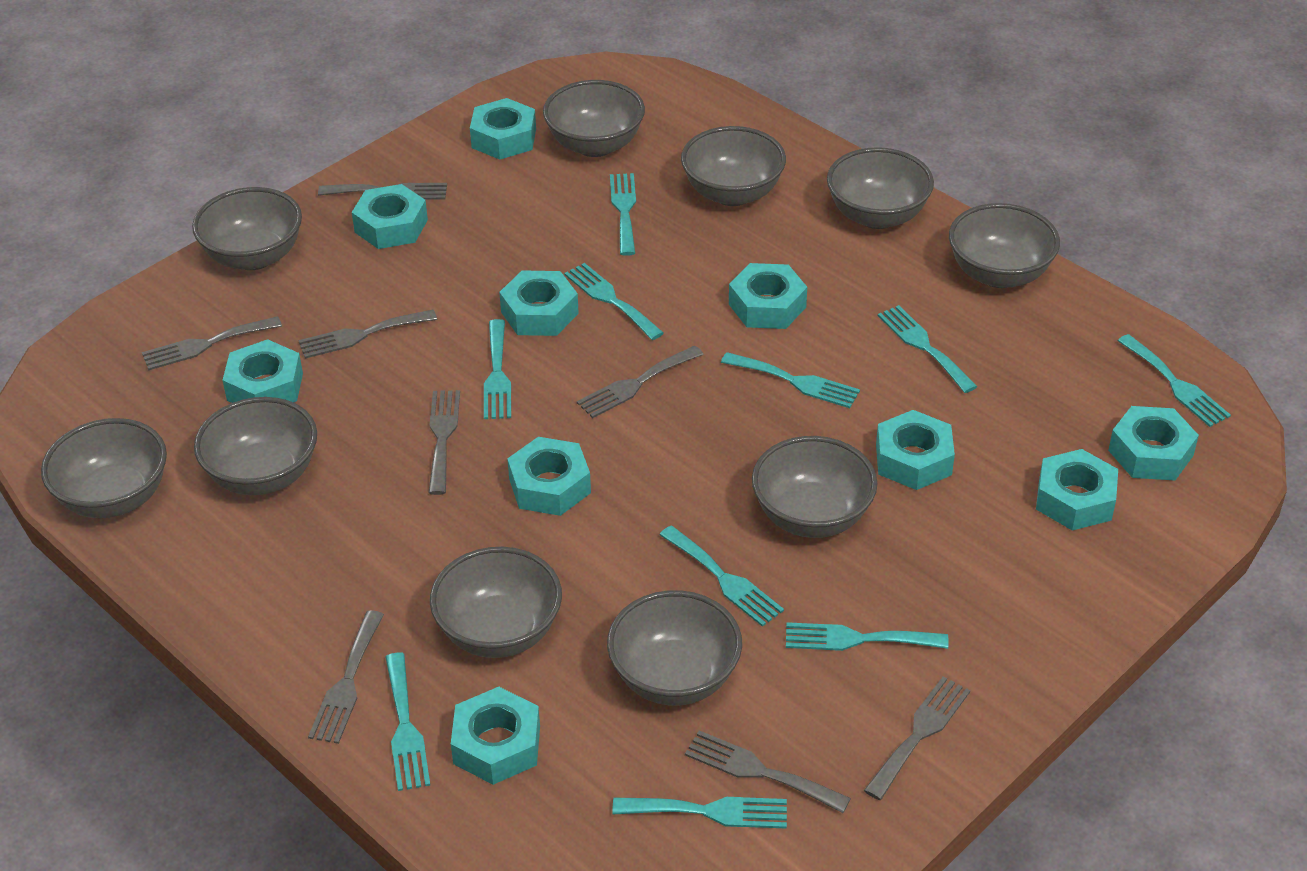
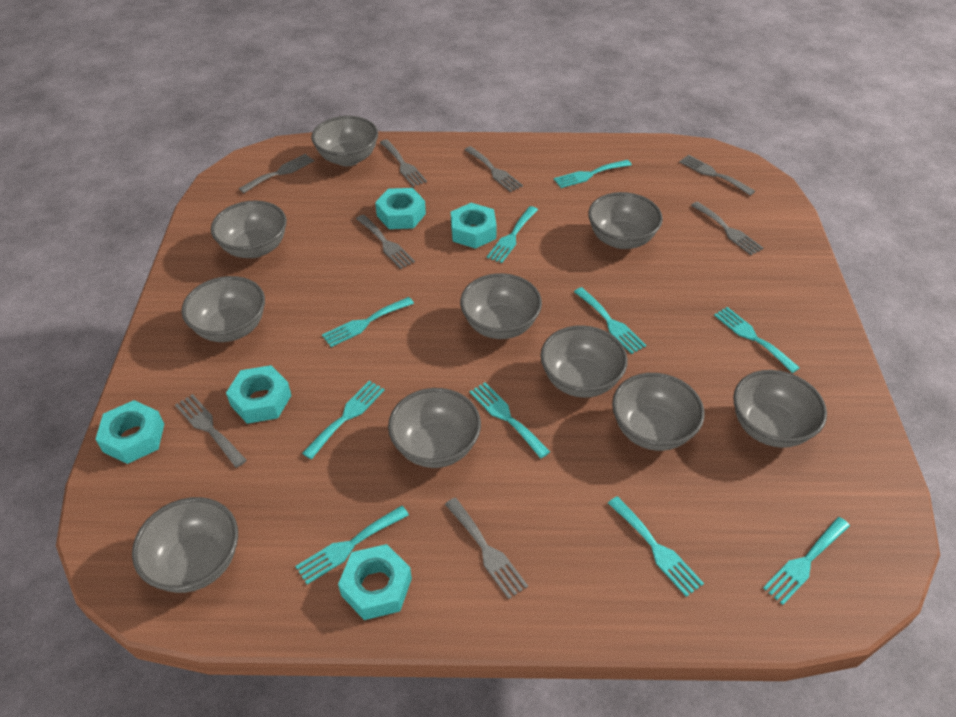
turquoise nut: [223,339,303,403] [352,184,428,249] [451,687,540,785] [470,98,536,160] [499,270,579,336] [507,437,591,516] [729,263,807,329] [876,410,955,490] [1036,449,1118,531] [1108,406,1199,480] = 10 -> [95,400,164,464] [226,365,292,424] [338,544,412,620] [375,188,426,229] [451,203,497,249] = 5

